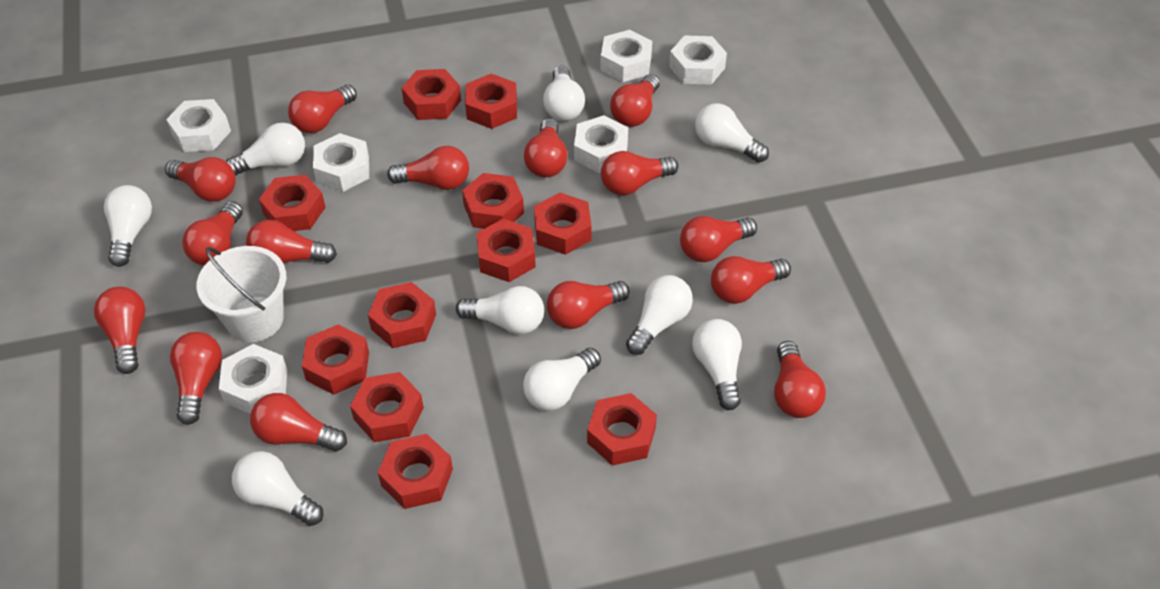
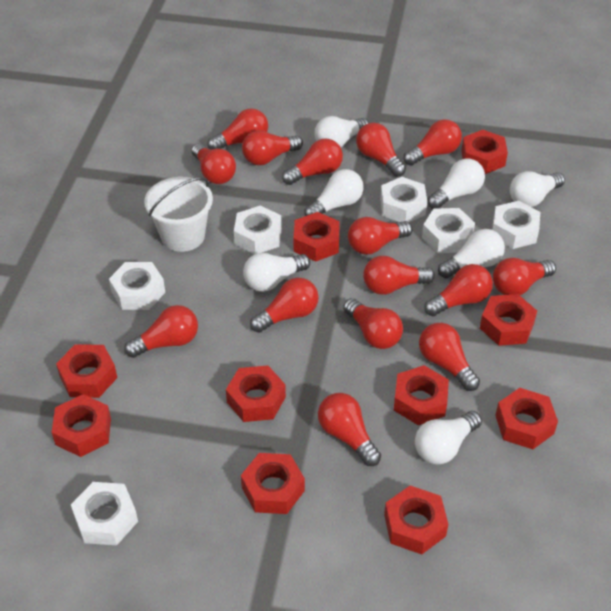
red nut: [259,175,326,231] [302,324,369,395] [350,372,424,442] [368,282,436,348] [378,434,453,509] [402,69,461,120] [462,173,524,229] [465,74,517,129] [477,219,536,282] [534,193,592,255] [587,393,657,466] = 11 -> [52,394,111,457] [56,344,117,398] [226,365,286,422] [241,453,305,514] [293,212,340,262] [384,485,448,555] [394,365,449,425] [461,130,508,174] [480,294,537,346] [495,388,558,449] = 10
white light bulb: [104,185,152,267] [226,123,305,176] [232,451,323,526] [456,286,544,334] [523,348,601,411] [543,66,585,121] [626,275,693,355] [692,319,742,410] [695,103,769,163] = 9 -> [243,253,310,292] [305,169,364,216] [315,116,369,147] [415,411,482,464] [427,159,485,209] [438,229,505,278] [510,171,565,207] = 7

